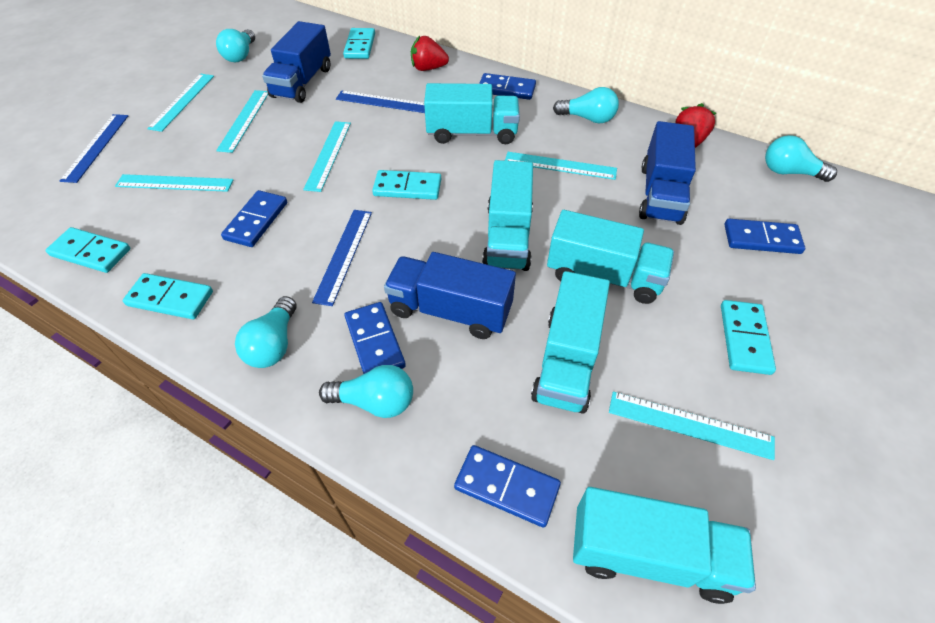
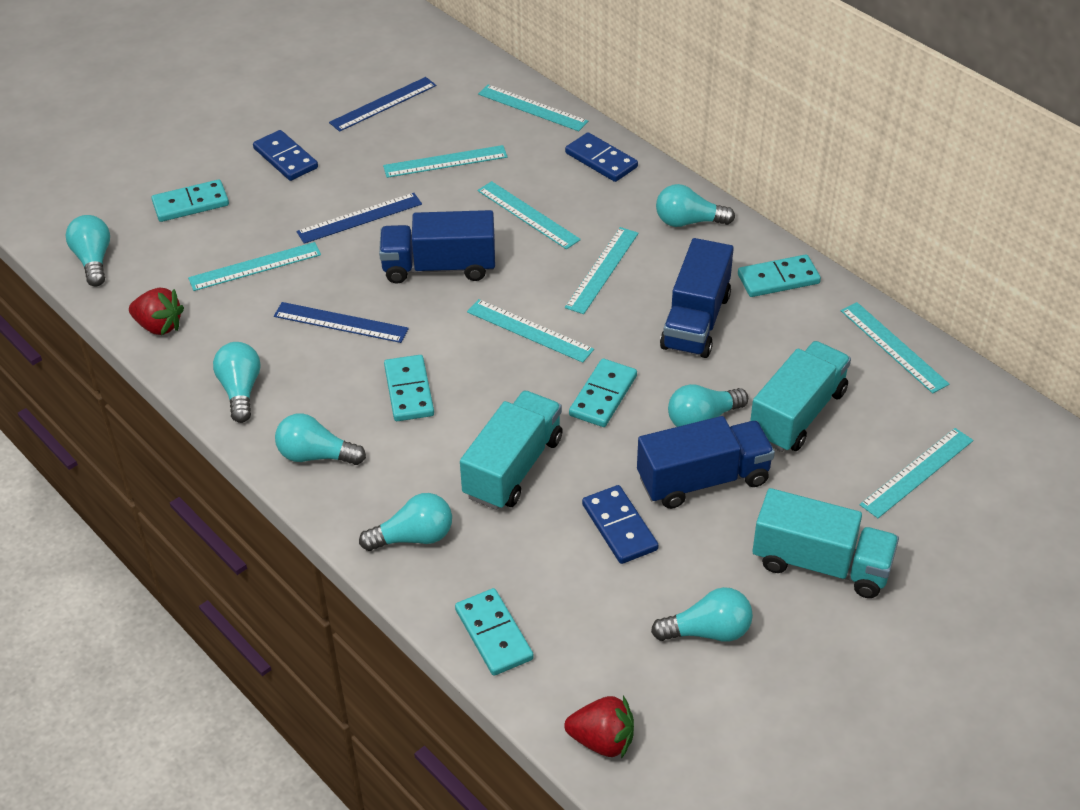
blue domino: [221,190,287,247] [344,302,406,374] [454,445,561,528] [479,73,536,100] [724,219,805,254] = 5 -> [253,130,318,181] [565,132,638,182] [582,485,658,564] = 3
turquoise light bulb: [216,29,255,62] [235,296,296,368] [319,365,413,418] [553,87,619,123] [765,135,837,182] = 5 -> [65,215,110,286] [213,342,261,423] [275,413,366,465] [359,493,452,551] [651,587,753,642] [656,184,735,227] [668,384,748,427] = 7
turquoise ruler: [115,174,234,192] [147,74,214,132] [216,90,268,153] [303,121,351,192] [505,152,617,180] [609,392,775,460] = 6 -> [188,242,321,291] [383,145,508,178] [467,299,594,363] [478,84,588,131] [478,181,581,249] [565,227,639,314] [841,302,950,393] [860,428,973,518] = 8
turquoise truck: [424,83,520,144] [482,160,533,271] [531,271,610,414] [547,210,674,304] [573,487,756,604] = 5 -> [460,391,563,510] [750,341,851,452] [752,488,899,598] = 3

